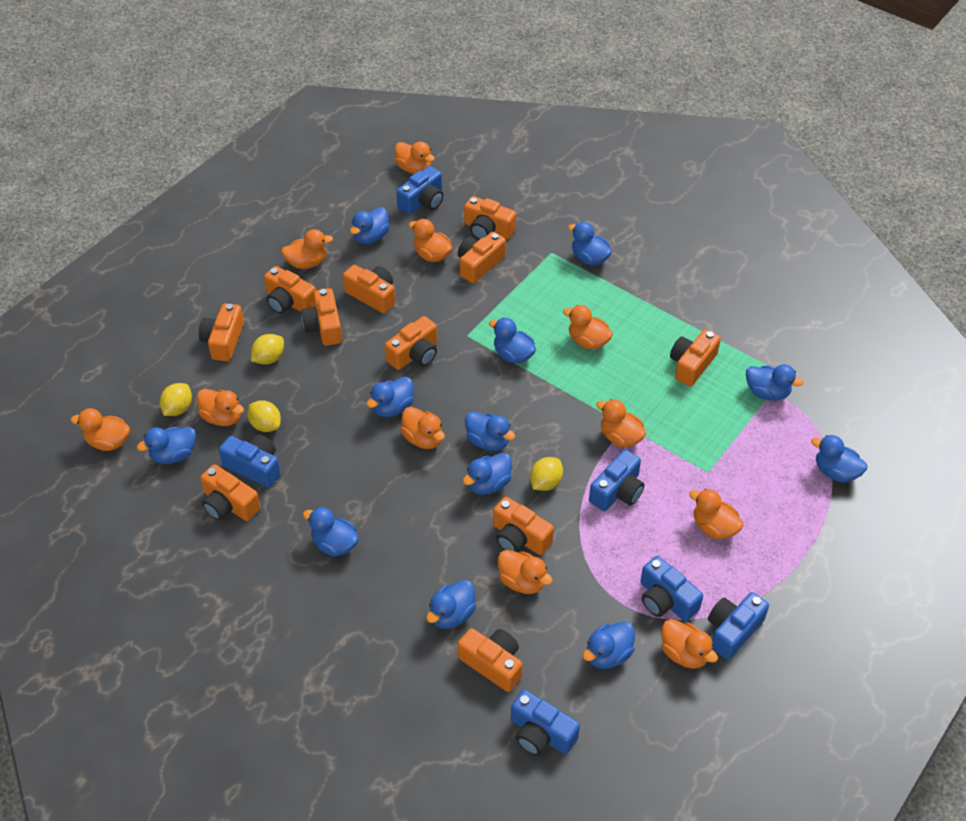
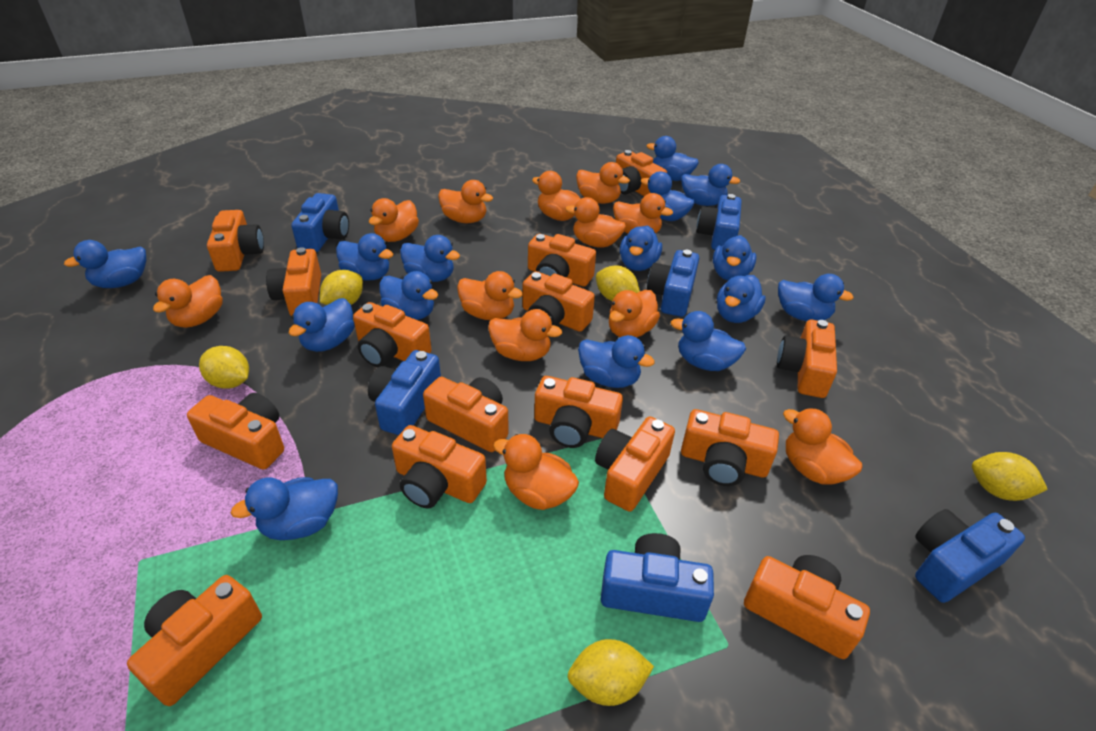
blue duck: [137,427,196,464] [303,507,359,557] [350,207,390,244] [366,377,414,417] [426,580,476,629] [463,453,512,495] [465,412,515,451] [489,318,536,364] [568,222,612,266] [583,621,635,669] [746,364,803,401] [811,435,867,483] = 12 -> [64,240,146,288] [230,477,338,540] [289,298,355,352] [336,233,393,281] [380,271,438,320] [400,235,460,282] [578,335,655,388] [620,226,662,271] [641,172,695,221] [646,136,699,181] [671,311,746,371] [681,164,740,206] [713,235,757,281] [717,275,766,323] [778,274,854,321] = 15
orange camera: [199,303,244,361] [200,464,260,521] [264,266,316,314] [301,288,342,346] [343,265,395,313] [385,316,437,370] [458,232,506,284] [458,628,523,692] [464,196,516,240] [493,497,554,555] [670,329,721,387] = 11 -> [127,575,262,706] [187,393,284,469] [207,210,264,272] [266,247,321,316] [353,302,432,367] [392,425,487,509] [423,377,509,452] [522,271,595,332] [528,234,596,287] [534,376,623,448] [595,416,675,512] [616,150,667,196] [681,409,779,486] [744,555,870,659] [777,320,837,398] = 15
orange duck: [71,408,130,451] [197,389,244,426] [281,229,333,269] [395,141,435,174] [401,407,445,449] [409,219,452,262] [498,550,553,594] [563,305,613,350] [596,399,646,447] [661,619,718,669] [689,489,743,540] = 11 -> [153,275,223,328] [369,198,419,242] [438,180,493,223] [457,271,523,320] [488,309,562,361] [493,434,579,510] [532,171,581,221] [565,197,626,248] [576,162,630,204] [609,290,660,338] [613,193,673,234] [783,408,862,485] = 12
yellow lemon: [160,383,192,416] [248,400,281,432] [251,334,284,365] [530,457,563,491] = 4 -> [199,346,249,388] [320,270,363,305] [568,639,654,706] [596,266,640,301] [972,452,1048,501] = 5

